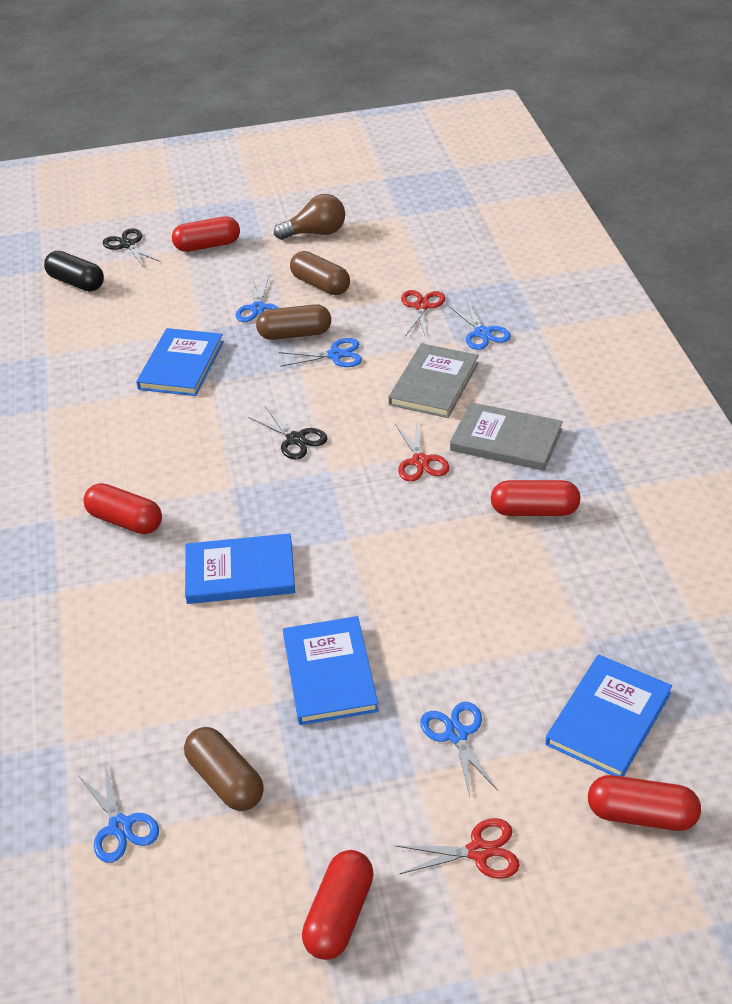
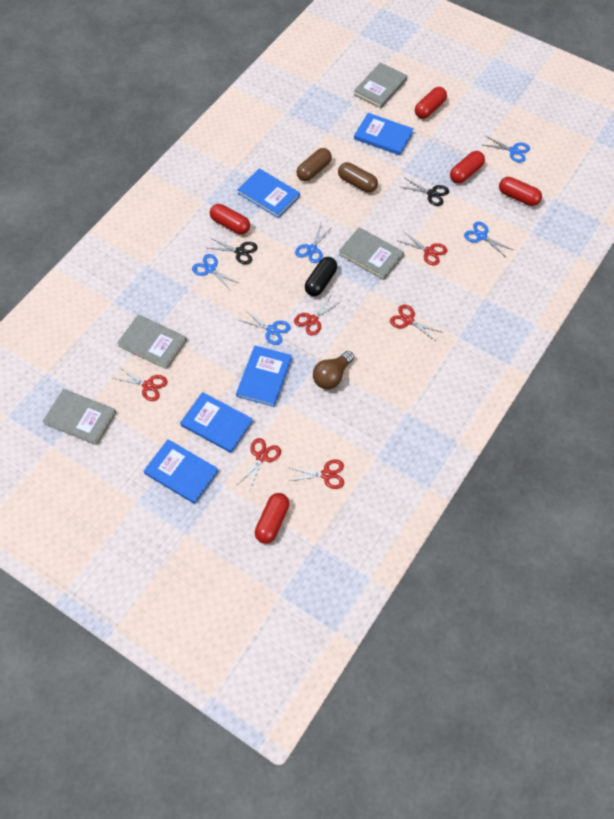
blue book: [136,328,224,396] [185,533,295,604] [283,616,379,725] [545,654,672,777] = 4 -> [144,439,219,504] [180,392,253,453] [236,346,292,407] [237,168,300,218] [354,113,413,155] = 5
brown capsule: [184,727,264,811] [256,304,331,340] [290,251,350,295] = 3 -> [296,148,332,181] [338,162,378,193] = 2
grey book: [388,343,479,418] [450,402,563,471] = 2 -> [43,389,116,445] [117,315,187,369] [339,227,404,280] [354,62,408,108] = 4
red scissors: [395,422,450,482] [396,818,520,879] [401,290,445,338] = 3 -> [113,367,167,401] [238,438,281,489] [288,459,344,489] [294,295,341,336] [390,305,441,340] [397,232,447,265] = 6

